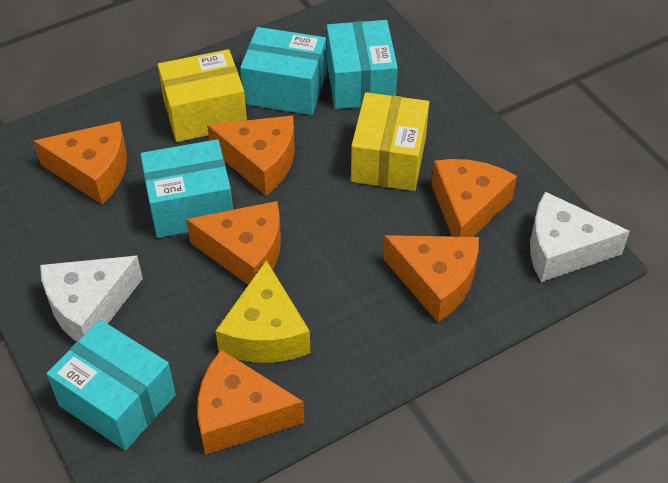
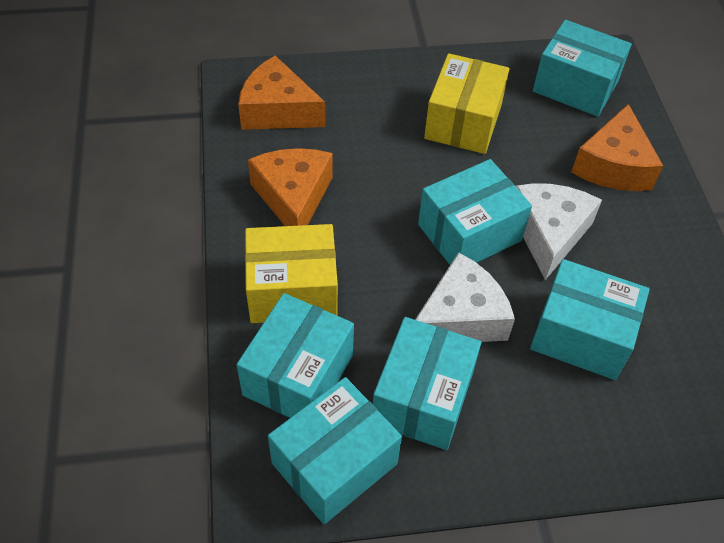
orange cheese: [34,121,127,204] [186,201,281,285] [197,350,304,455] [207,115,295,196] [383,235,479,322] [431,159,517,237] = 6 -> [238,56,325,130] [248,148,333,226] [571,104,663,191] = 3
turquoise box: [46,320,176,451] [140,139,233,238] [240,27,327,115] [327,20,398,109] = 4 -> [237,293,354,418] [268,377,402,524] [373,317,481,450] [418,159,532,265] [530,259,650,380] [533,20,632,117] = 6
yellow cheese: [215,260,310,363] = 1 -> none = 0

